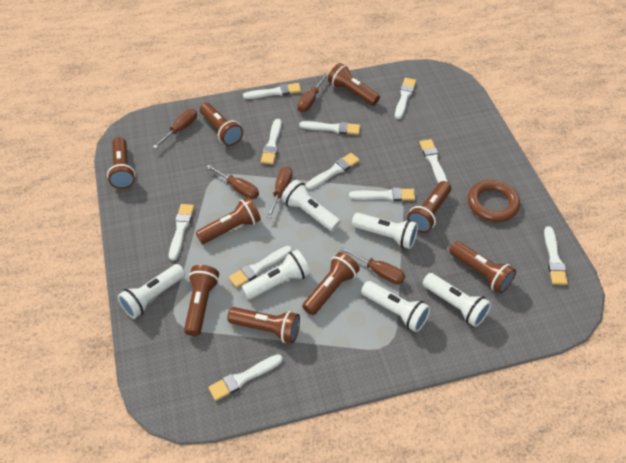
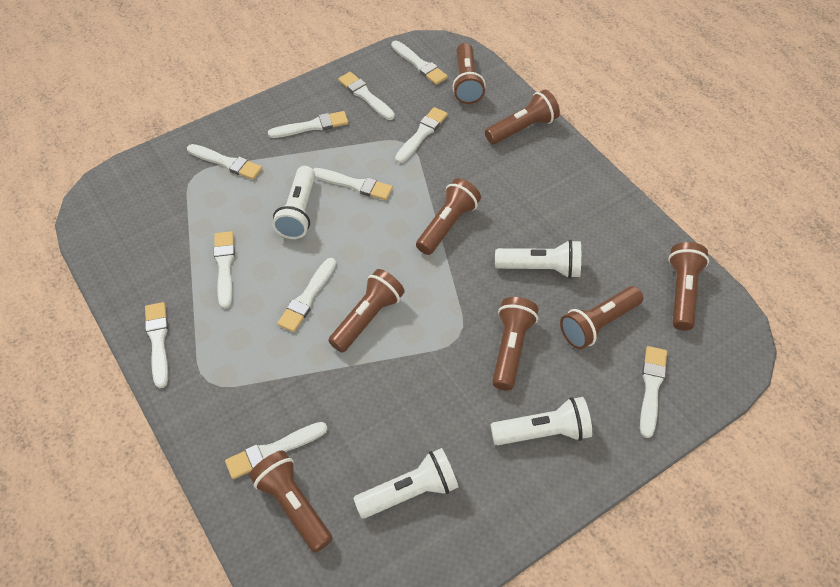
brown flashlight: [107,137,136,189] [184,265,219,336] [196,197,261,244] [200,103,243,146] [227,307,300,343] [302,252,360,315] [328,63,380,106] [407,181,451,233] [449,241,516,293] = 9 -> [249,450,333,553] [328,269,405,353] [416,178,481,255] [452,43,486,104] [485,90,560,144] [492,297,538,391] [560,286,643,349] [668,242,709,331] = 8
brown ring: [468,180,520,222] = 1 -> none = 0
brown screwdriver: [153,109,197,149] [206,165,259,199] [267,166,292,218] [297,74,328,112] [340,247,405,285] = 5 -> none = 0
white flashlight: [117,264,185,319] [242,250,310,299] [281,180,341,232] [352,213,418,249] [361,281,431,332] [423,273,491,327] = 6 -> [272,166,315,239] [354,448,458,518] [490,397,592,445] [495,240,581,279] = 4

